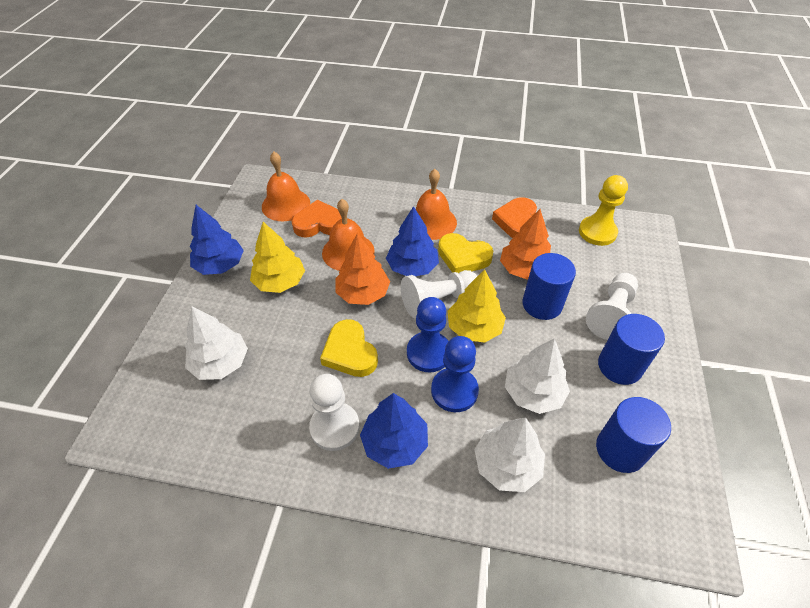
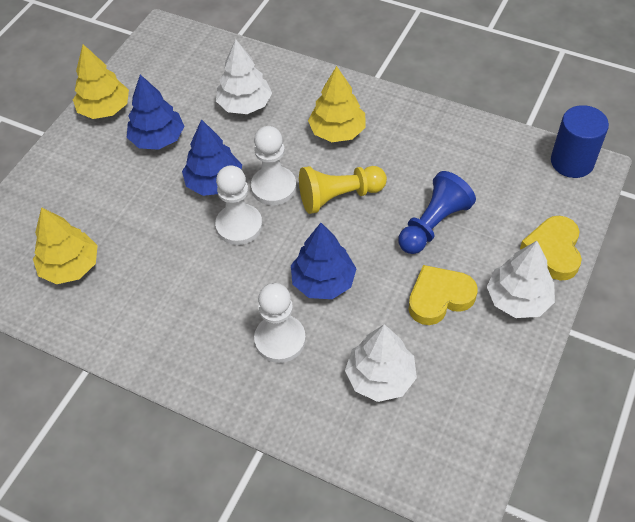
blue cylinder: [522,253,576,320] [596,397,671,473] [598,314,665,385] = 3 -> [551,105,609,178] = 1
blue pawn: [407,297,449,373] [431,336,479,412] = 2 -> [398,171,476,254] = 1
orange bell: [262,152,310,221] [322,199,375,271] [416,169,457,240] = 3 -> none = 0
orange heart: [291,200,342,237] [492,197,537,238] = 2 -> none = 0
orange tree: [336,233,390,305] [500,209,551,280] = 2 -> none = 0
yellow tree: [250,222,305,293] [447,269,506,343] = 2 -> [33,207,98,284] [73,44,129,119] [308,66,365,142] = 3

